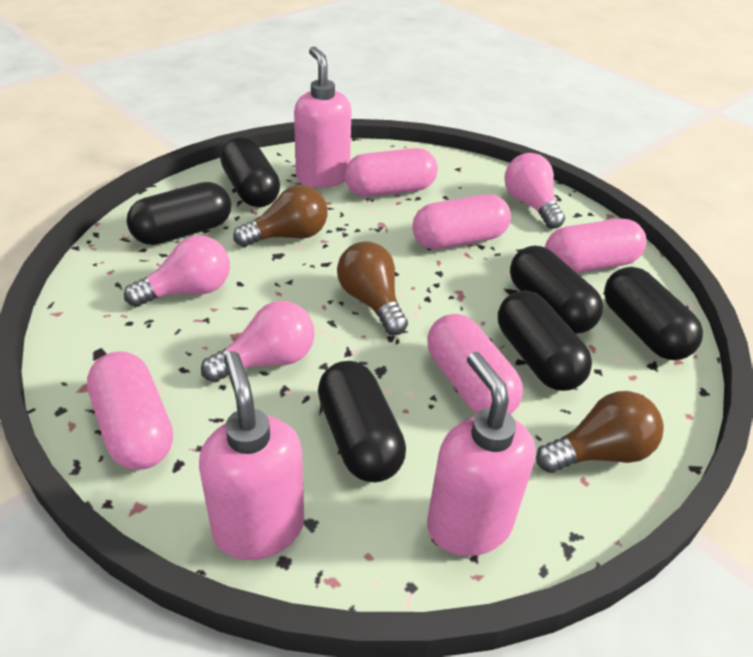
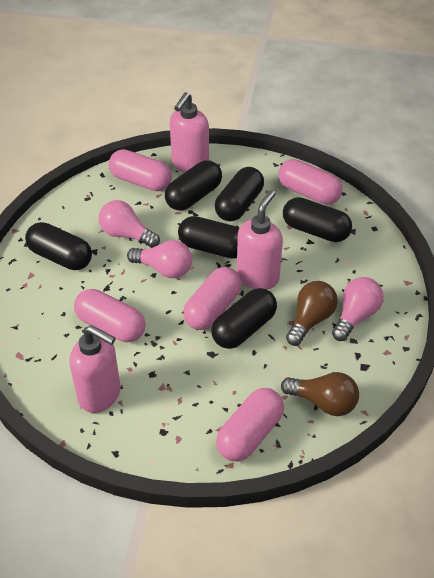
brown light bulb: [233,185,327,247] [337,242,408,335] [536,391,664,473] = 3 -> [281,372,359,416] [286,281,338,346] = 2

